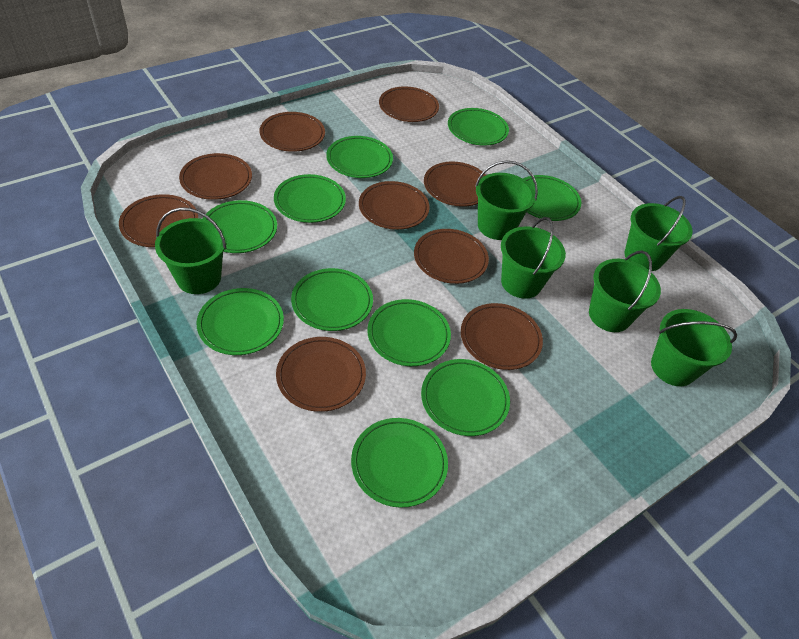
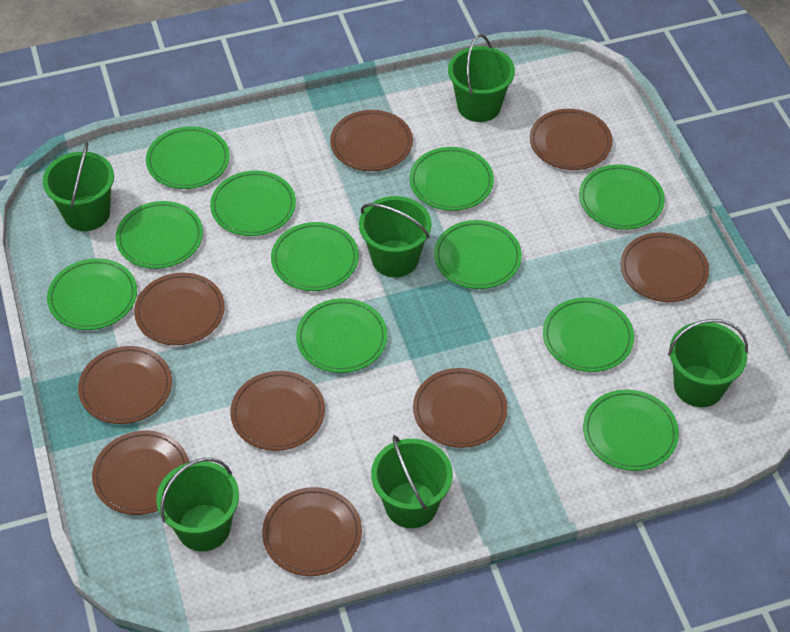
green plate: [197,288,284,355] [202,200,277,253] [274,174,346,223] [291,268,373,331] [326,136,393,178] [351,418,448,508] [367,299,451,366] [421,359,510,436] [448,108,509,146] [523,175,581,221] = 10 -> [47,258,137,330] [116,201,203,269] [146,126,230,189] [210,171,296,236] [271,222,359,291] [296,298,387,373] [410,147,494,211] [434,220,522,289] [543,297,634,372] [579,164,665,230] [583,389,679,471] = 11

